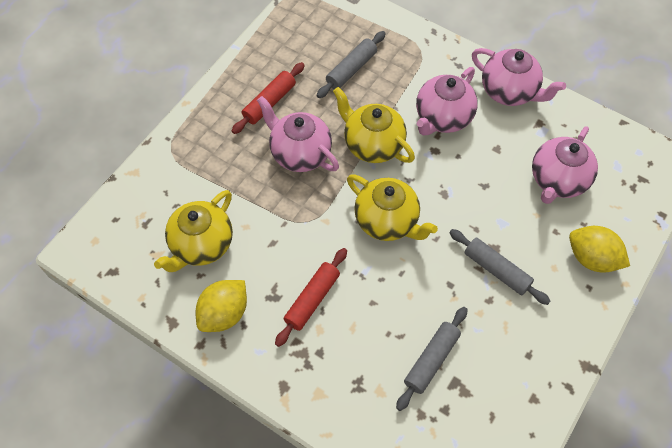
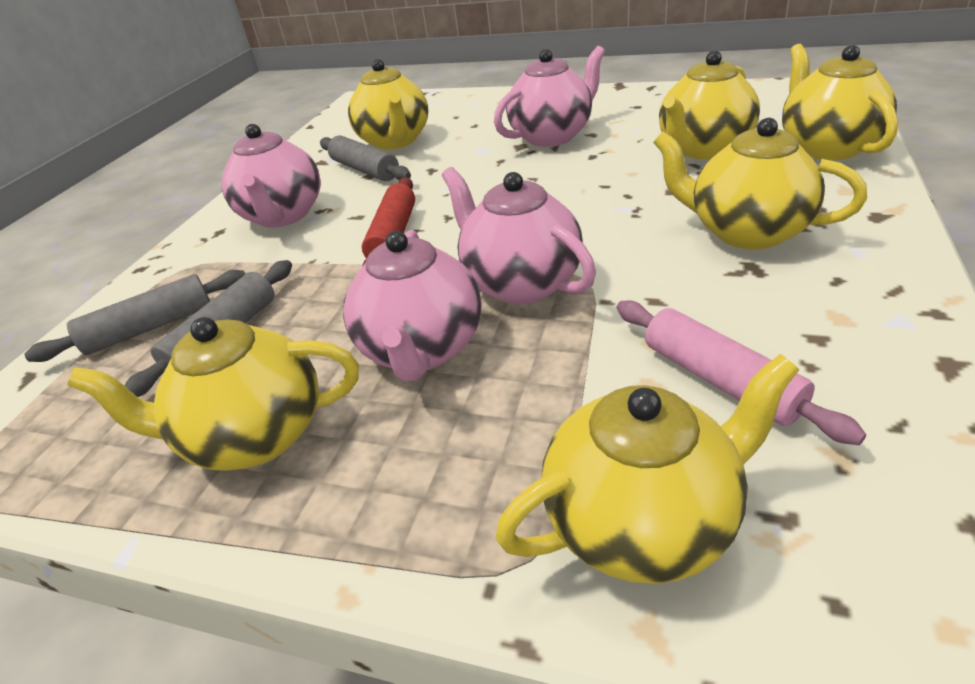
pink rolling pin: none = 0 -> [617,300,866,445] = 1
red rolling pin: [232,62,305,134] [275,248,347,347] = 2 -> [362,177,415,267] = 1
yellow lemon: [196,280,247,332] [569,226,630,273] = 2 -> none = 0
yellow teapot: [154,190,233,272] [333,87,415,163] [347,174,438,241] = 3 -> [67,317,359,471] [348,59,428,150] [495,354,799,584] [653,118,867,250] [659,50,760,159] [782,44,898,160] = 6

